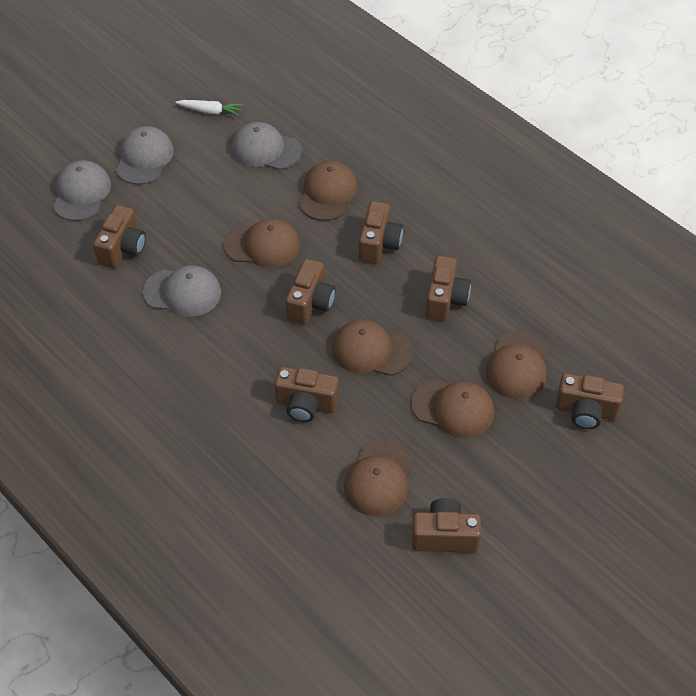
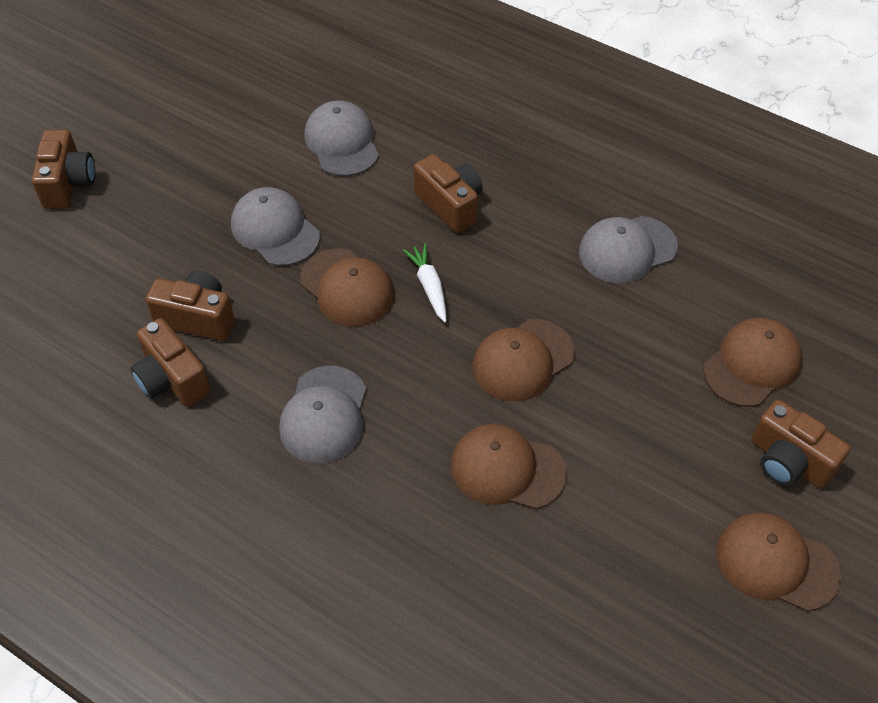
brown camera: [93,205,146,268] [274,367,339,422] [285,259,336,325] [359,201,403,264] [412,498,481,553] [426,256,471,321] [556,373,624,429] = 7 -> [32,130,95,209] [130,318,211,407] [146,271,235,341] [414,154,483,233] [752,400,850,489] = 5
brown cap: [224,218,300,268] [299,161,358,221] [332,320,413,376] [344,440,414,516] [411,379,494,438] [486,331,548,399] = 6 -> [300,248,394,327] [451,424,567,509] [473,319,575,401] [703,318,802,407] [716,513,841,611] = 5

